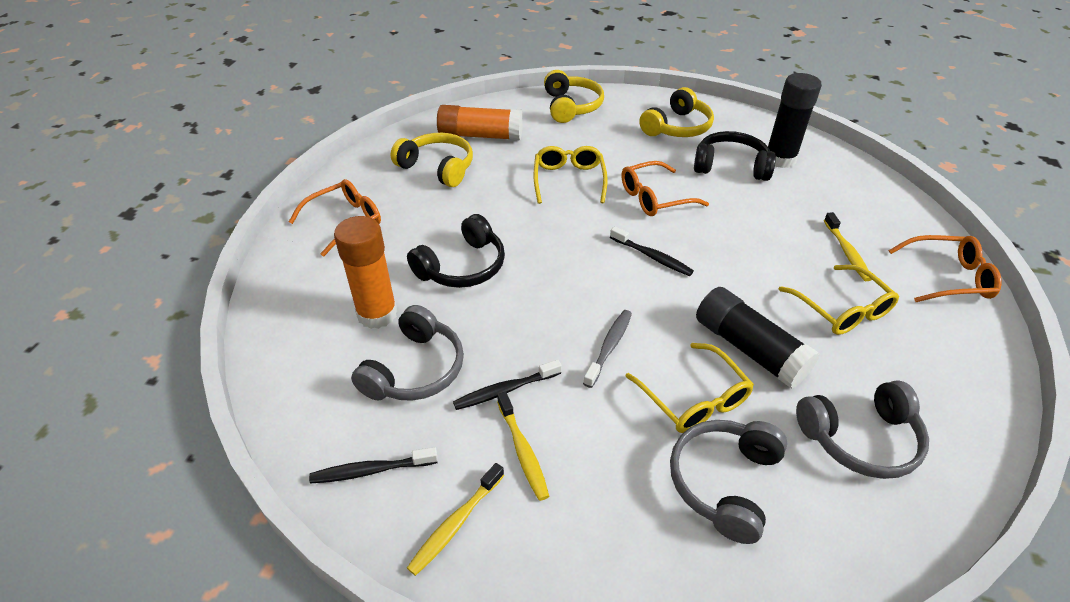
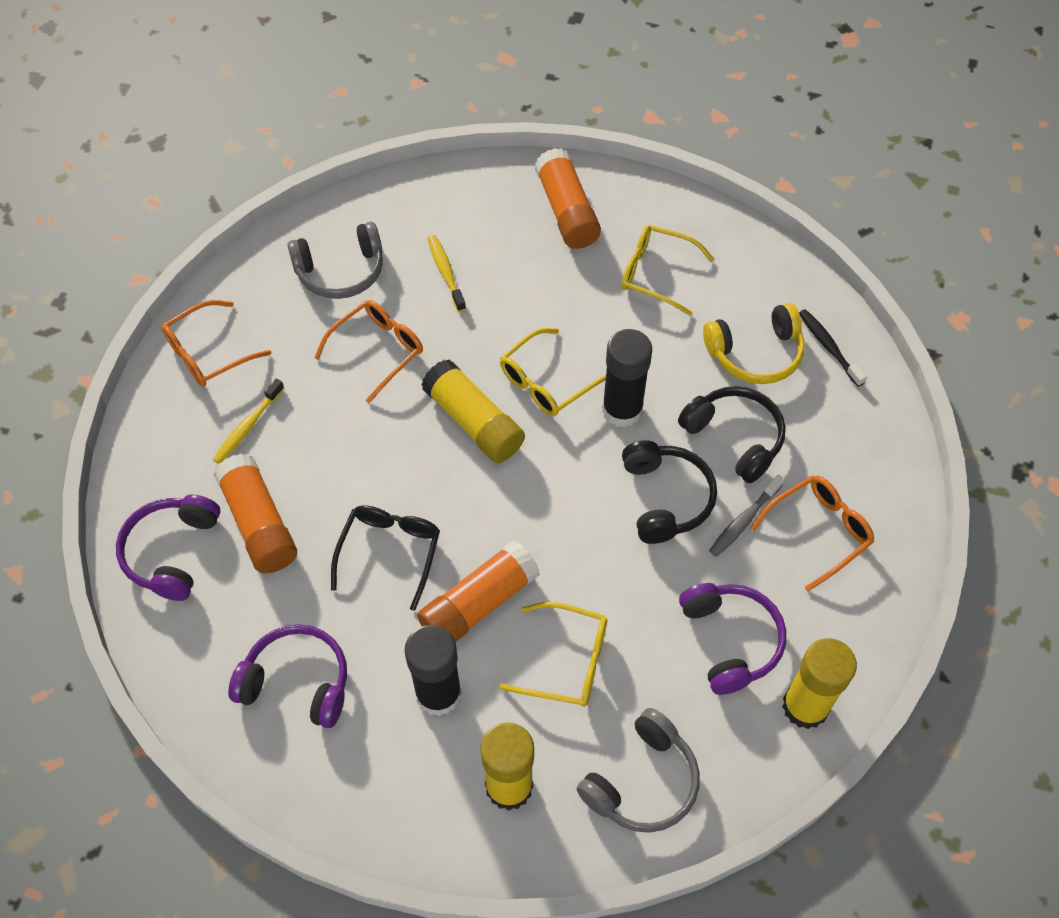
black glasses: none = 0 -> [331,505,440,611] = 1
black toothbrush: [309,447,438,484] [453,359,562,410] [610,226,694,276] = 3 -> [799,309,867,387] = 1
grey headphones: [351,305,464,401] [670,420,787,544] [796,381,929,479] = 3 -> [287,222,383,299] [577,708,700,833] = 2
orange glue stick: [334,216,398,329] [437,105,523,141] = 2 -> [214,454,297,573] [417,540,540,642] [535,148,601,249] = 3
purple headphones: none = 0 -> [116,494,220,601] [228,624,347,728] [679,583,786,695] = 3
yellow glue stick: none = 0 -> [421,359,525,463] [480,722,534,811] [782,638,857,729] = 3
yellow headphones: [391,133,473,187] [544,70,604,123] [639,87,714,137] = 3 -> [703,303,804,384] = 1
yellow toothbrush: [407,463,504,576] [497,392,549,501] [824,212,872,281] = 3 -> [213,379,284,464] [428,235,466,312] = 2

